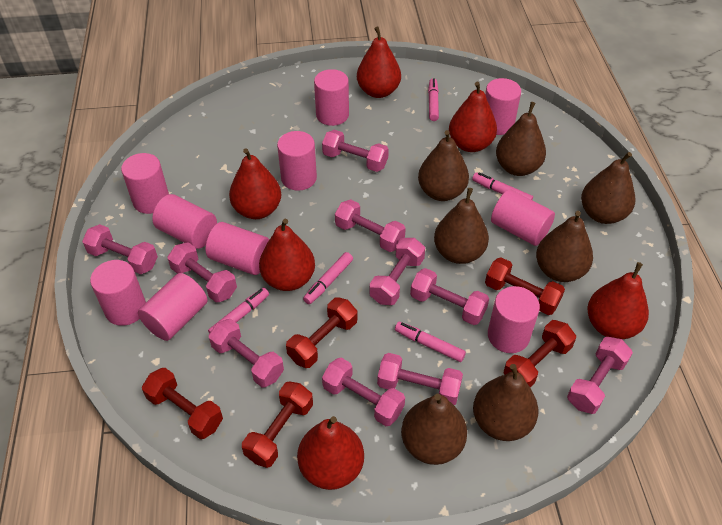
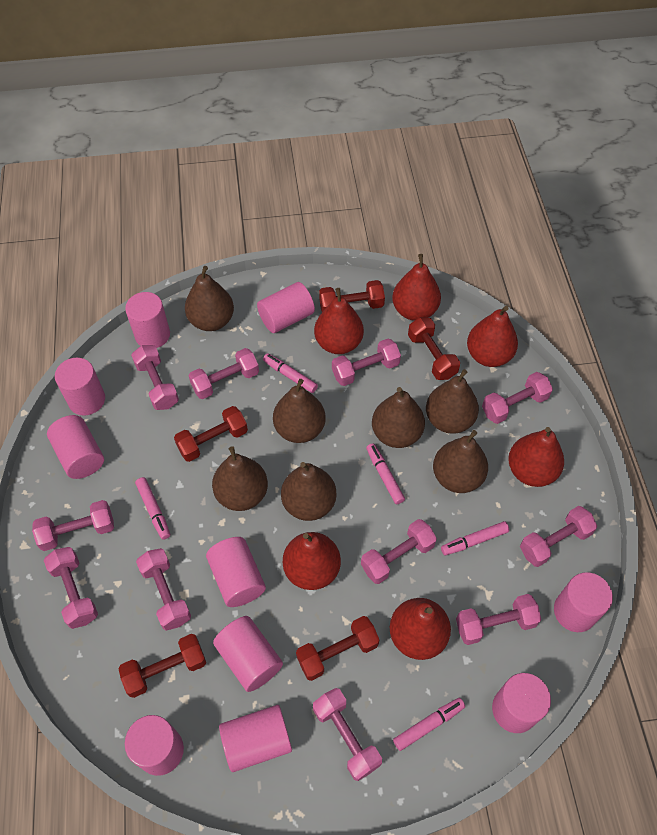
pink dumbbell: [82,224,158,274] [168,242,237,303] [209,319,284,387] [322,130,389,172] [322,358,405,426] [335,199,406,252] [370,238,425,305] [377,353,463,405] [410,268,489,325] [567,337,633,414] = 10 -> [32,500,114,551] [44,547,98,629] [131,345,179,410] [136,548,191,631] [188,348,259,399] [313,688,382,781] [332,339,401,386] [361,519,437,584] [456,594,541,645] [482,372,553,424] [520,506,597,567] = 11

